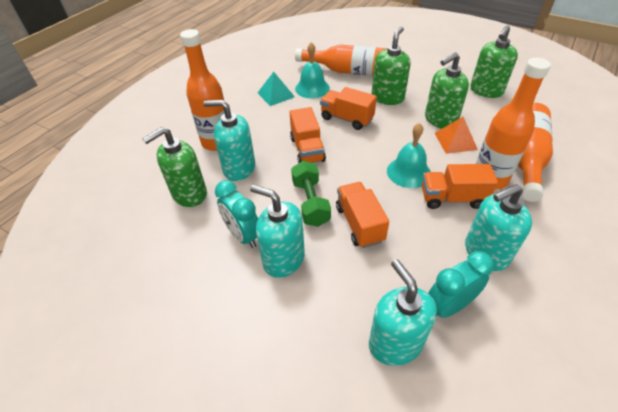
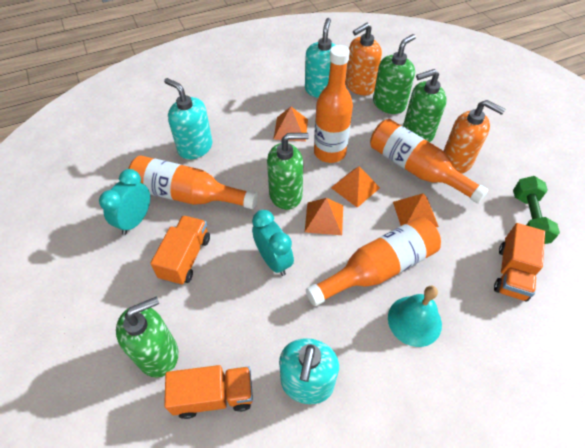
orange pyramid: [435,117,478,154] = 1 -> [274,107,308,142] [305,198,343,235] [331,166,380,208] [393,193,439,227] = 4
orange soap dispenser: none = 0 -> [346,23,382,95] [443,100,505,174] = 2
orange truck: [290,107,326,163] [320,87,377,130] [336,182,389,248] [422,164,498,209] = 4 -> [150,215,210,285] [164,365,253,419] [494,223,545,301] = 3
turquoise bell: [295,42,330,98] [387,123,431,188] = 2 -> [388,286,442,347] = 1
turquoise pyramid: [258,72,295,106] = 1 -> none = 0
turquoise soap dispenser: [204,100,255,181] [250,185,305,278] [369,259,437,366] [465,184,532,271] = 4 -> [164,78,212,160] [279,338,339,404] [305,18,335,98] = 3

